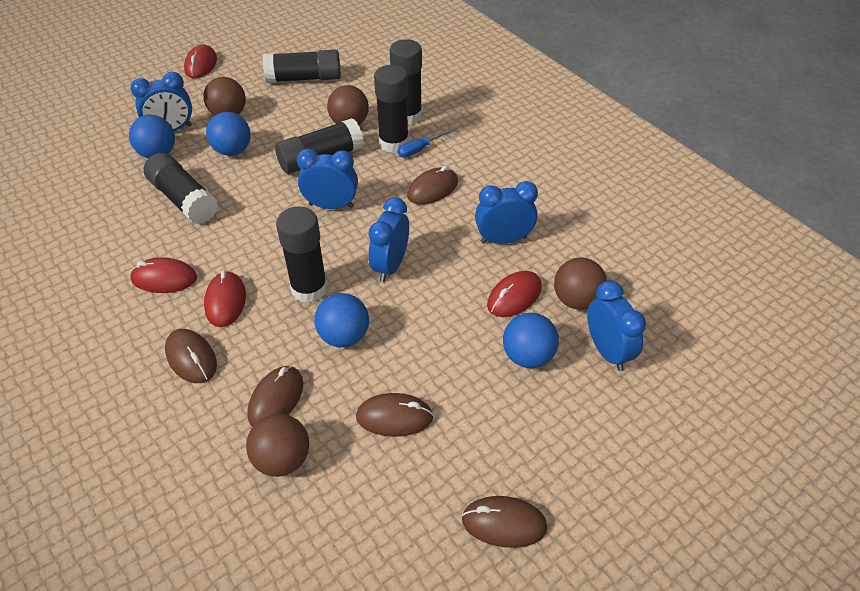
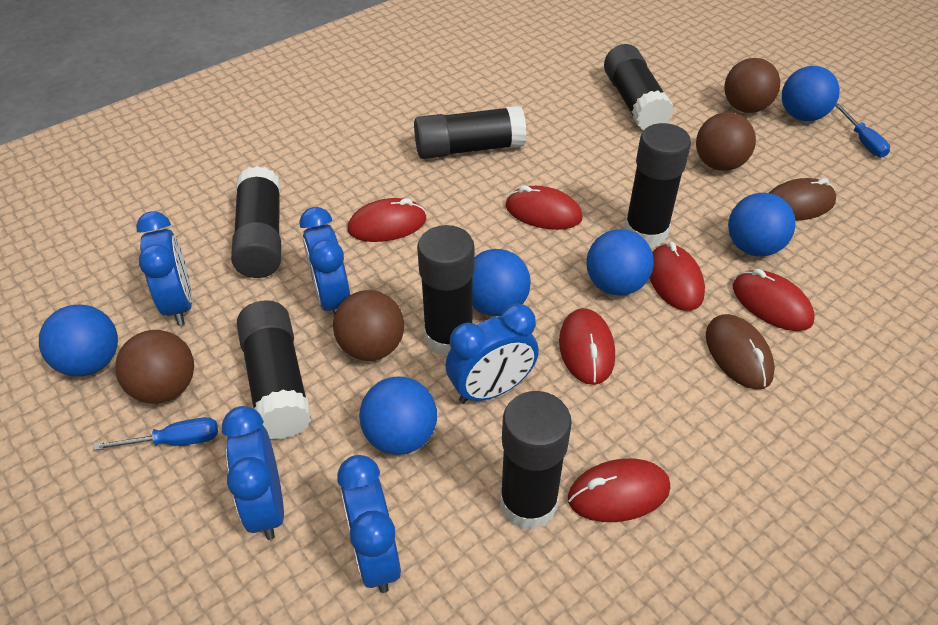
black glue stick: [144,153,218,224] [263,50,341,83] [275,118,364,174] [276,206,328,303] [374,65,409,153] [390,39,422,125] = 6 -> [231,166,281,278] [237,300,312,440] [414,106,526,159] [417,225,475,356] [500,391,572,530] [604,44,674,130] [624,123,691,247] = 7
blue ball: [129,115,175,158] [206,112,251,156] [315,293,369,347] [503,313,559,368] = 4 -> [39,305,118,377] [359,376,437,455] [472,249,531,316] [586,229,654,295] [728,193,796,256] [782,66,840,121] = 6
blue screwdriver: [398,128,454,158] = 1 -> [93,417,218,451] [835,103,890,157] = 2
brown mouse: [165,329,217,383] [247,366,303,427] [356,393,434,437] [407,166,458,205] [462,496,547,548] = 5 -> [706,314,775,389] [769,178,836,221] = 2
red mouse: [130,257,197,293] [184,44,217,78] [204,271,246,327] [487,271,542,317] = 4 -> [348,198,426,242] [506,185,582,230] [559,308,615,385] [568,459,670,522] [650,242,705,311] [733,269,815,331] = 6

